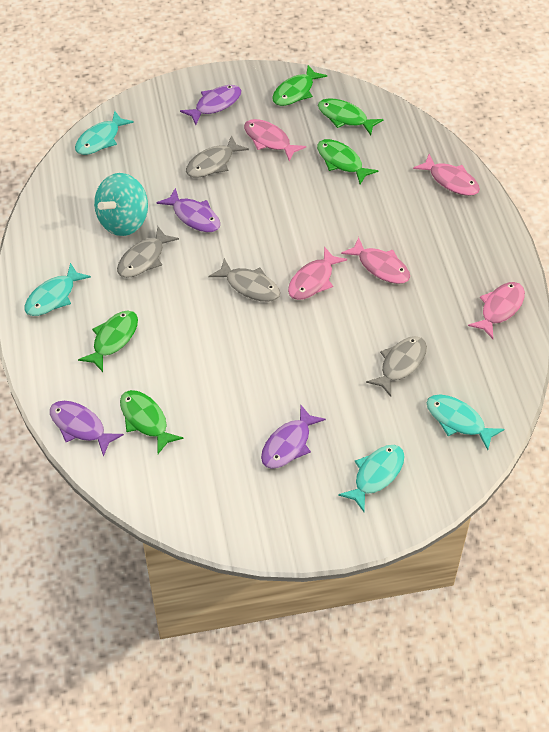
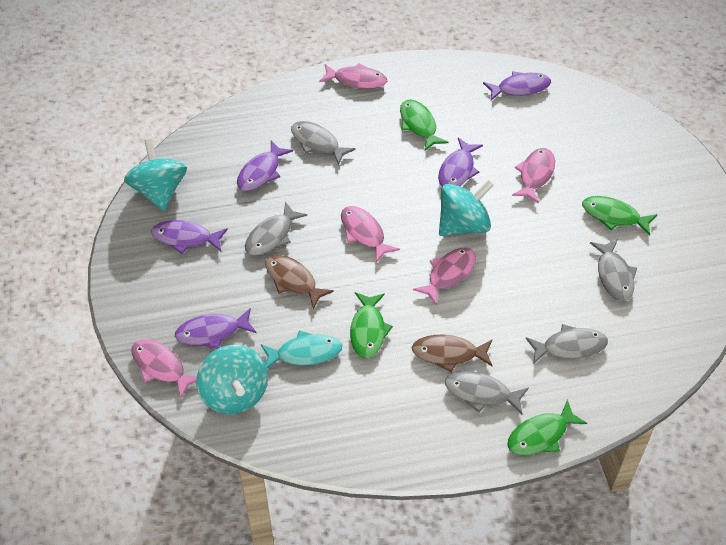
brown fish: none = 0 -> [265,255,334,309] [412,335,492,372] = 2
green fish: [78,311,138,372] [120,390,184,454] [272,65,327,106] [317,139,378,184] [318,98,384,135] = 5 -> [350,292,393,358] [400,100,448,151] [507,399,587,455] [582,196,657,236] = 4
grey fish: [117,227,179,278] [186,135,249,178] [209,258,280,302] [366,336,427,397] = 4 -> [245,202,307,256] [291,121,355,165] [445,371,529,414] [526,324,608,364] [590,239,637,301] = 5
purple fish: [50,401,124,457] [157,188,220,232] [180,85,241,125] [261,405,326,469] = 4 -> [151,220,228,254] [175,308,256,349] [237,140,293,191] [438,138,483,187] [483,71,551,100] = 5
turquoise fish: [25,263,91,316] [75,111,134,155] [338,445,405,512] [426,395,505,450] = 4 -> [261,330,342,369] = 1
turquoise spinning top: [94,173,148,236] = 1 -> [124,139,187,211] [196,345,268,414] [439,180,494,236] = 3

